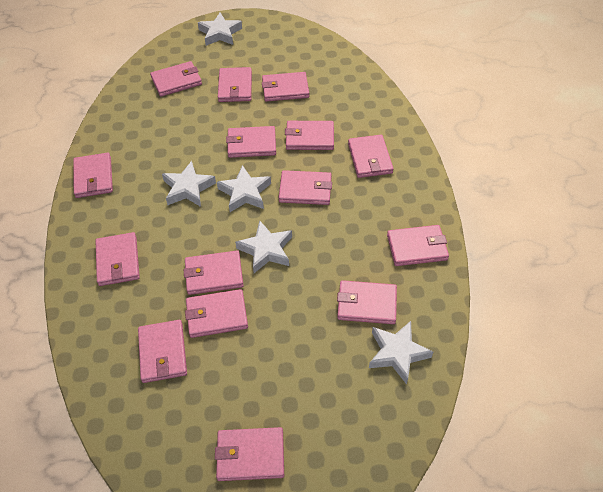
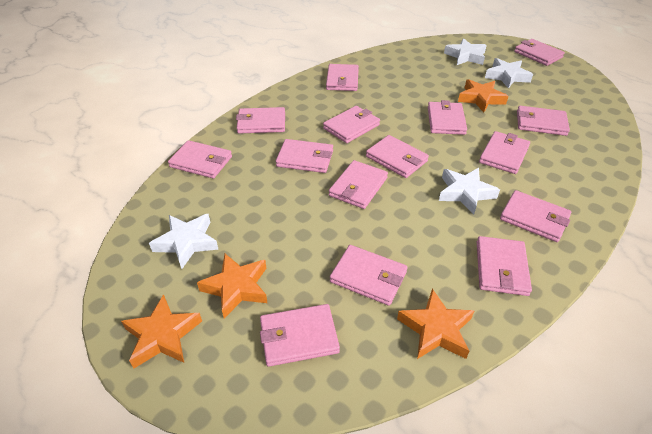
orange star: none = 0 -> [121,294,202,368] [197,254,267,319] [397,289,474,359] [458,79,508,112] = 4
white star: [162,161,216,207] [198,13,242,46] [217,165,271,212] [235,220,292,273] [369,321,433,385] = 5 -> [149,214,219,269] [439,168,500,215] [444,38,487,65] [485,58,533,88] = 4

